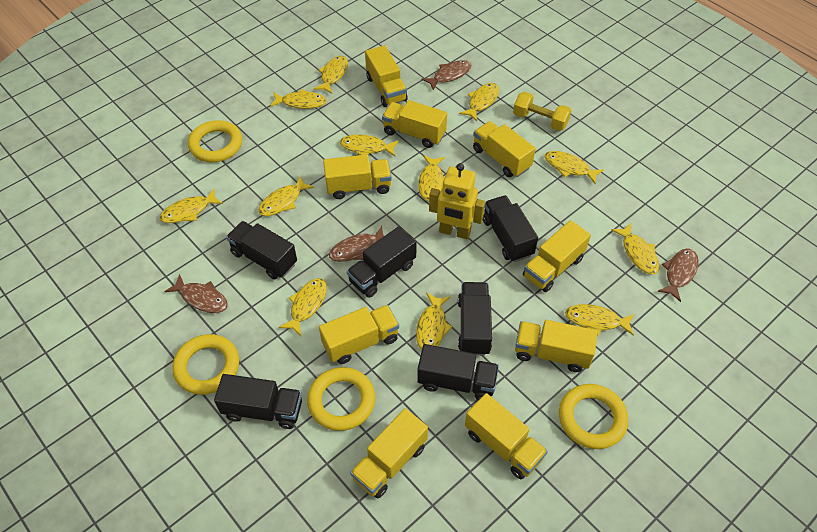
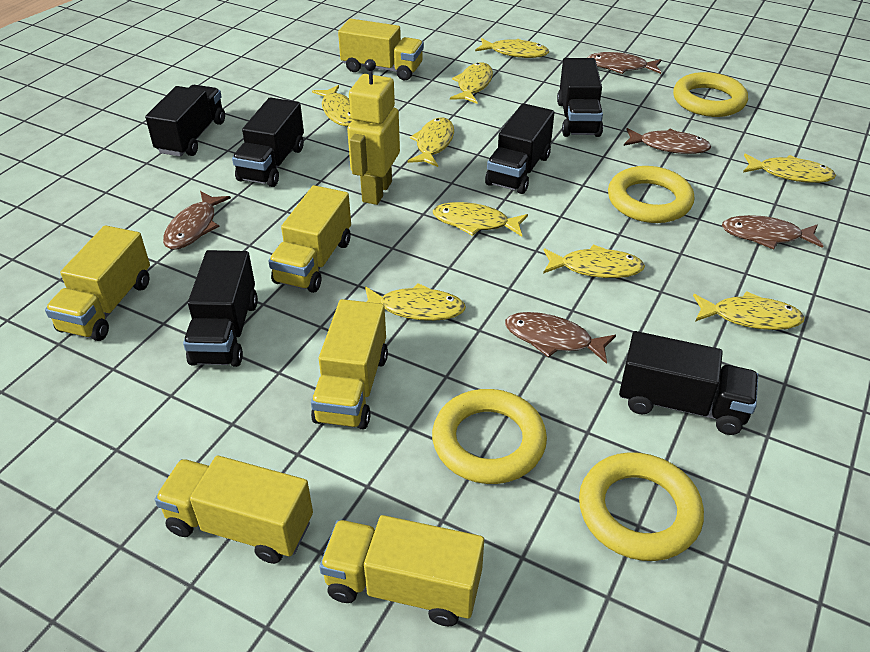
brown fish: [164,274,228,313] [329,226,384,262] [421,60,471,90] [657,248,699,302] = 4 -> [163,191,231,249] [505,312,616,364] [587,52,662,74] [624,128,711,154] [722,215,823,249] = 5
yellow dumbbell: [513,92,572,131] = 1 -> none = 0
yellow fish: [160,189,223,223] [258,176,314,216] [270,89,327,109] [279,278,327,336] [314,56,348,94] [340,134,399,156] [416,293,452,350] [418,155,445,201] [459,83,499,121] [545,151,604,185] [565,304,634,336] [611,223,660,274] = 12 -> [312,85,353,126] [365,283,466,321] [408,118,454,167] [433,202,528,237] [450,63,493,104] [475,38,549,58] [543,245,645,278] [693,291,805,330] [743,154,836,183] = 9
yellow truck: [319,305,399,364] [323,154,392,199] [350,408,428,499] [365,45,408,107] [382,100,447,148] [465,393,548,479] [473,121,536,177] [515,320,598,372] [523,220,591,292] = 9 -> [45,225,150,341] [155,456,313,564] [269,185,351,293] [311,299,388,430] [319,515,484,626] [338,19,424,80] = 6

